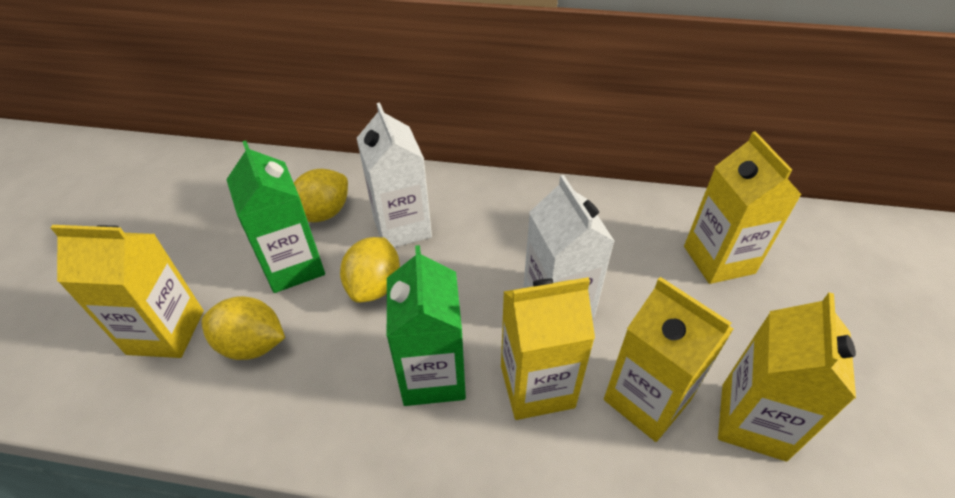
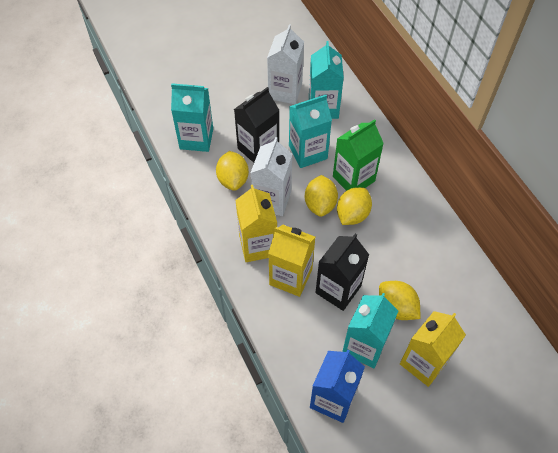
black carton: none = 0 -> [234,87,279,163] [315,234,369,311] = 2
blue carton: none = 0 -> [310,350,365,423] = 1
green carton: [226,141,325,293] [387,245,466,406] = 2 -> [333,119,384,191] = 1
turquoise carton: none = 0 -> [171,83,213,152] [289,95,332,168] [309,41,344,119] [342,293,398,368] = 4
yellow carton: [50,225,204,358] [501,277,595,420] [604,277,733,442] [684,131,802,284] [718,292,856,461] = 5 -> [236,185,277,262] [268,224,315,297] [400,311,466,387] = 3
yellow lemon: [202,296,285,360] [294,169,348,223] [340,237,400,303] = 3 -> [216,151,249,191] [305,175,338,217] [337,187,372,225] [379,281,420,320] = 4

